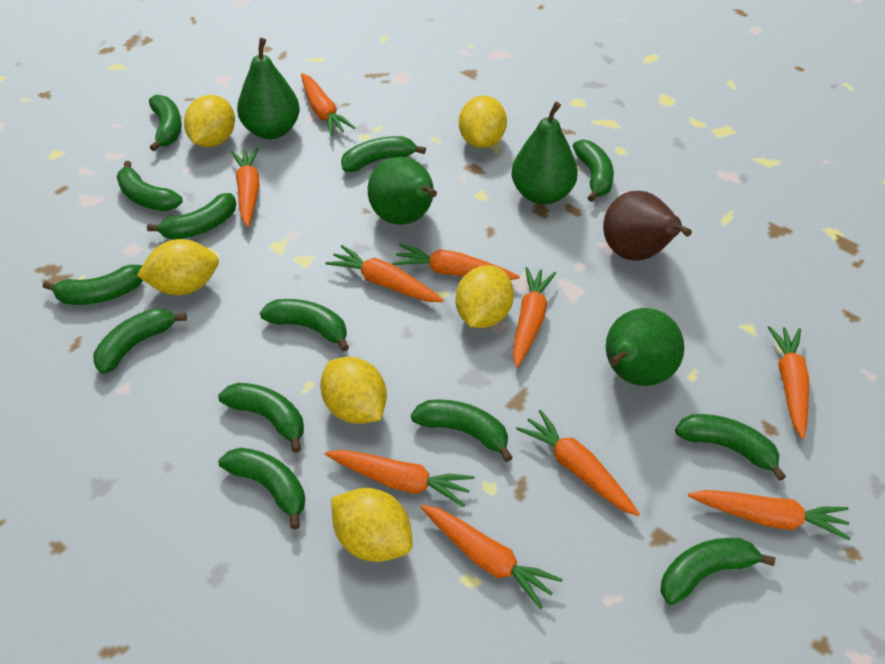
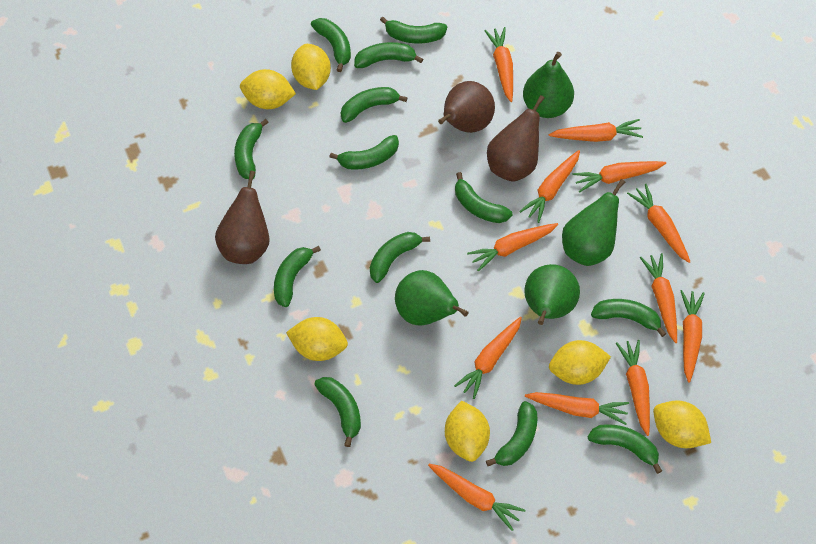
brown pear: [603,191,692,261] = 1 -> [215,171,270,264] [438,81,495,133] [487,95,545,182] = 3
orange carrot: [231,148,260,227] [301,73,355,136] [325,450,474,507] [326,245,443,302] [392,244,520,280] [421,505,563,609] [513,267,556,367] [516,410,640,516] [688,490,850,540] [768,326,809,439] = 10 -> [428,464,525,531] [454,317,522,399] [467,223,558,272] [484,27,513,102] [519,150,580,223] [525,392,629,425] [549,119,643,142] [573,161,666,192] [616,340,650,436] [627,184,690,263] [640,253,677,343] [681,290,705,383] = 12

